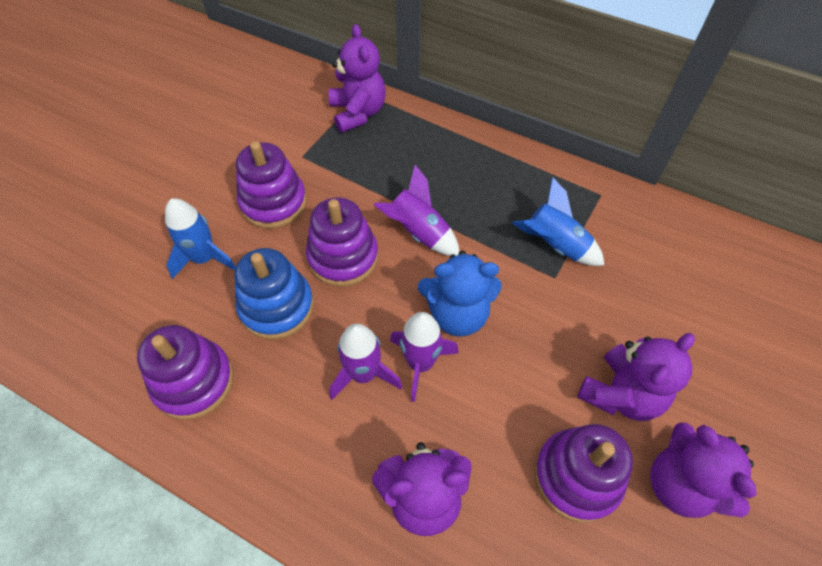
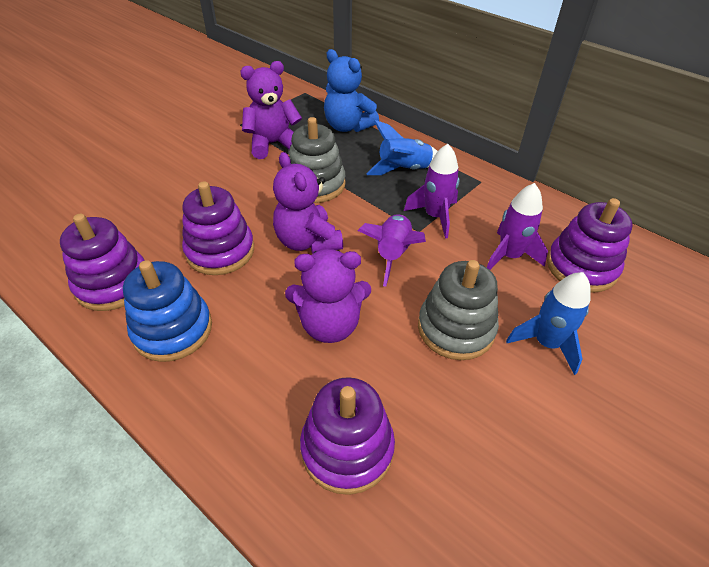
grey stacking toy: none = 0 -> [289,117,346,203] [418,260,499,360] = 2
purple teddy bear: [329,24,386,133] [372,442,471,536] [577,333,695,421] [650,422,756,518] = 4 -> [240,61,302,159] [273,152,343,254] [285,249,371,343] = 3

